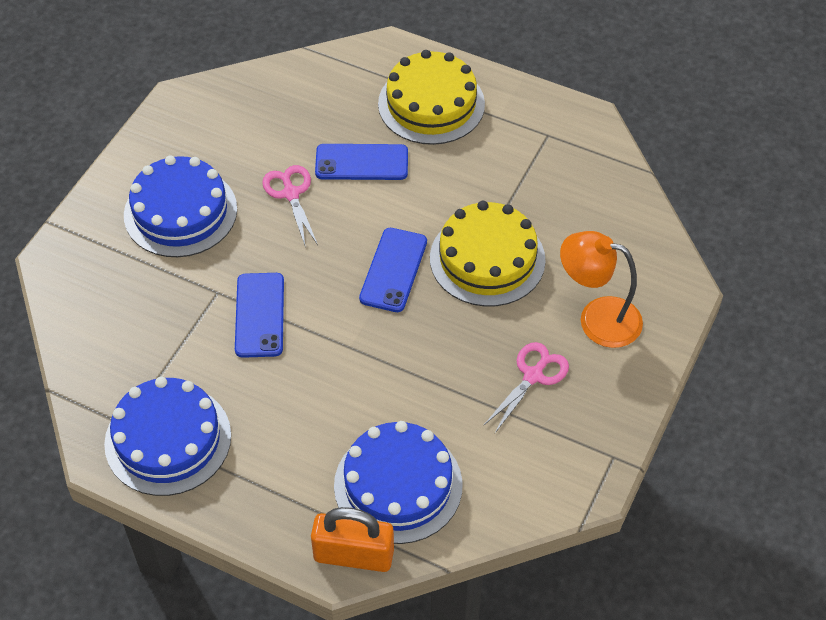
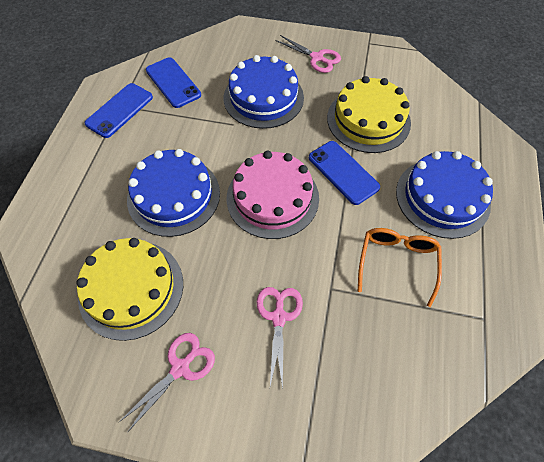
orange glasses: none = 0 -> [358,228,442,307] = 1
orange lamp: [560,231,643,348] = 1 -> none = 0
orange padlock: [311,507,394,572] = 1 -> none = 0
pink cake: none = 0 -> [226,151,319,239] = 1
pink scissors: [262,165,318,248] [483,342,569,433] = 2 -> [118,333,215,432] [257,287,303,389] [276,35,341,73] = 3

